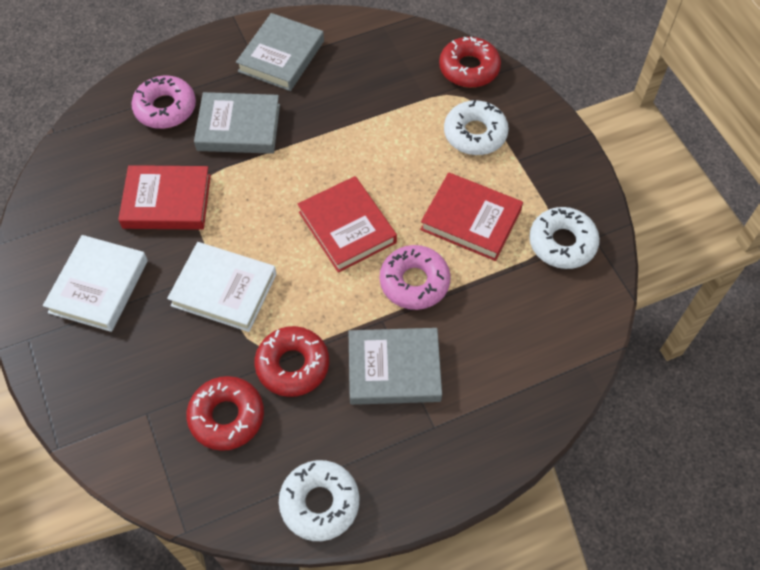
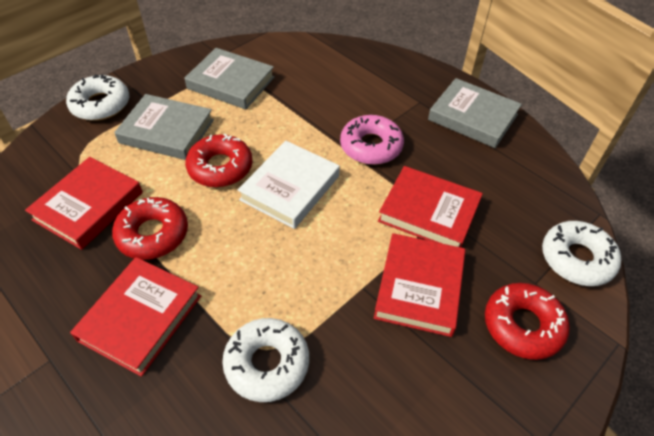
pink donut: [132,76,196,129] [380,245,451,310] = 2 -> [340,115,404,165] = 1
red book: [118,165,211,230] [298,176,397,273] [420,172,523,261] = 3 -> [25,157,143,250] [70,257,201,377] [374,233,466,337] [378,166,483,247] = 4
white book: [43,235,148,332] [167,242,277,332] = 2 -> [238,141,340,229] = 1

